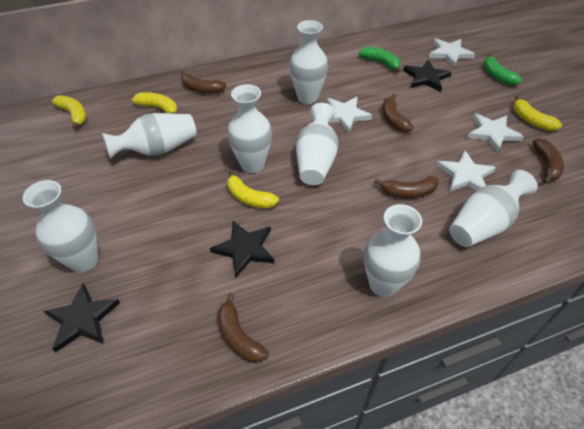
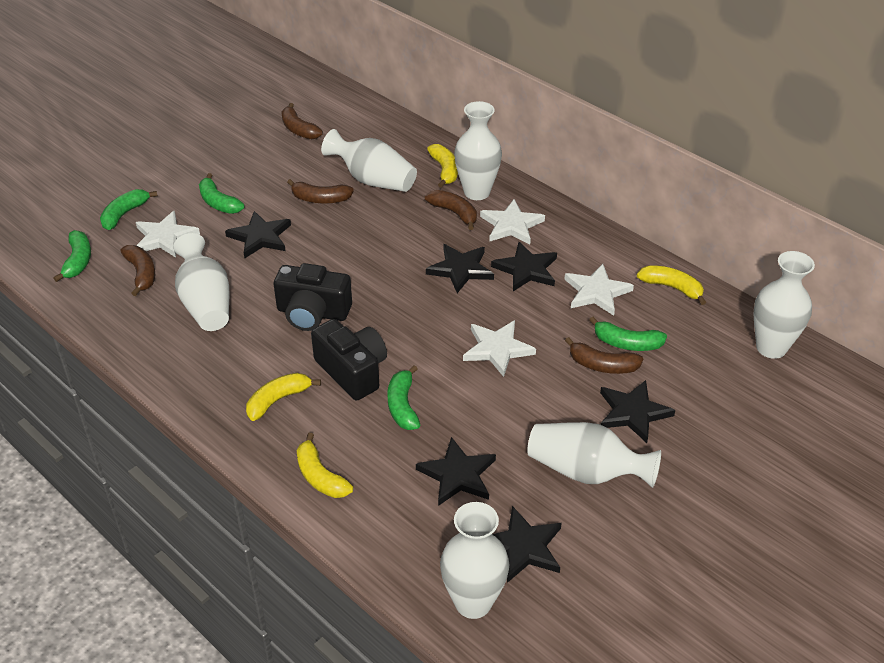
black camera: none = 0 -> [274,263,352,331] [311,319,387,400] = 2
black star: [43,283,120,353] [210,221,274,277] [403,60,452,92] = 3 -> [225,211,291,258] [416,437,496,506] [426,244,494,293] [491,242,557,291] [492,506,562,583] [600,380,675,443] = 6
green banana: [359,47,401,73] [483,54,523,85] = 2 -> [53,230,91,282] [100,189,157,230] [199,173,244,214] [387,365,420,430] [589,317,667,351] = 5
white vase: [23,180,98,273] [102,113,196,159] [227,84,272,173] [290,20,328,104] [296,103,339,185] [364,204,422,297] [449,170,538,247] = 7 -> [173,233,229,331] [321,129,417,192] [440,502,509,619] [454,101,502,200] [527,422,661,488] [753,251,815,359] = 6

